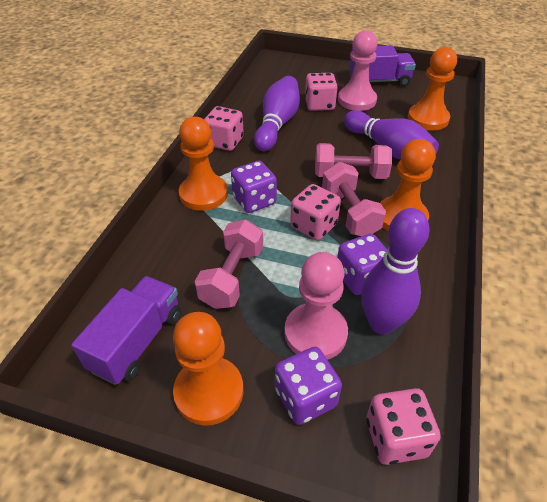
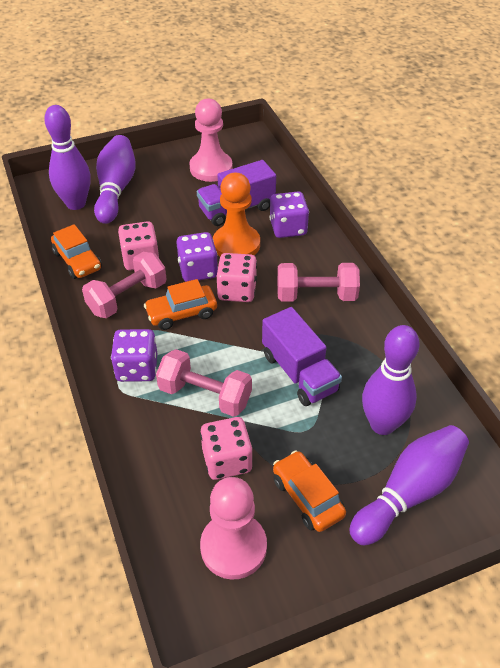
orange car: none = 0 -> [51,224,102,279] [144,279,217,330] [273,450,346,532] = 3
orange pawn: [173,312,243,426] [179,117,228,211] [380,139,436,231] [408,47,457,130] = 4 -> [213,173,260,256] = 1
pink dice: [204,106,244,151] [290,184,341,240] [305,73,338,111] [366,388,440,465] = 4 -> [118,221,160,271] [200,417,253,480] [217,253,257,302] = 3
purple bowling pin: [254,76,300,151] [344,110,439,159] [361,208,430,334] = 3 -> [44,105,91,210] [94,135,136,224] [349,425,469,546] [362,325,420,435] = 4

